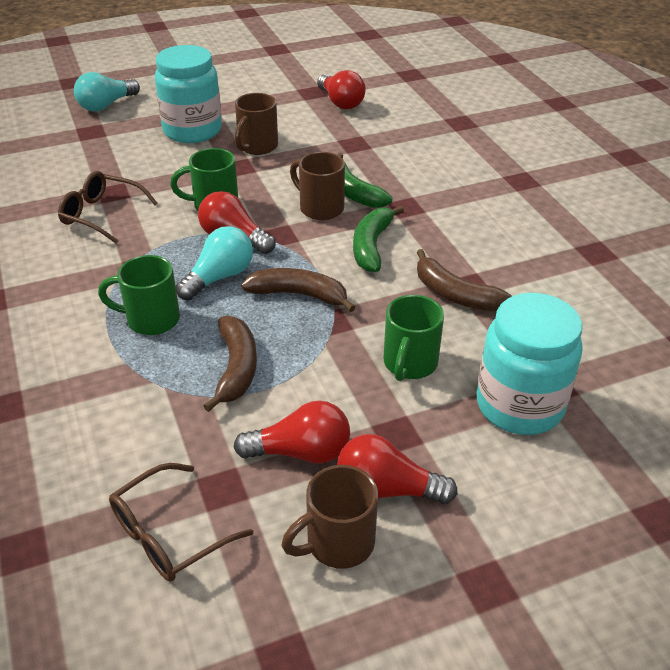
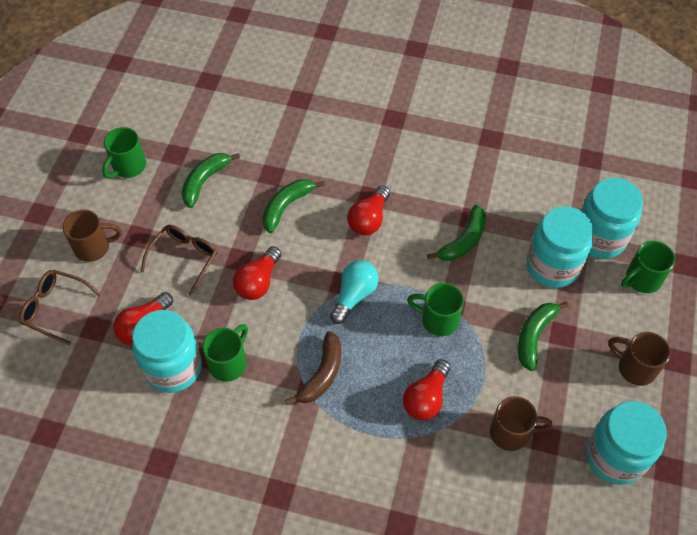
brown banana: [203,316,257,412] [241,268,356,312] [417,249,512,311] = 3 -> [285,331,341,405] = 1
green banana: [337,153,393,208] [353,206,404,272] = 2 -> [182,153,240,208] [262,179,324,233] [427,205,486,261] [518,301,569,371] = 4
green mug: [98,255,180,335] [170,148,239,210] [384,295,444,381] = 3 -> [102,127,146,179] [202,324,248,382] [407,283,464,336] [621,241,675,293] = 4
turquoise jar: [155,45,222,143] [477,293,583,435] = 2 -> [132,310,202,393] [526,206,593,288] [581,178,643,259] [586,401,667,485] = 4
turquoise light bulb: [74,72,140,111] [176,226,253,300] = 2 -> [330,260,379,324] = 1

